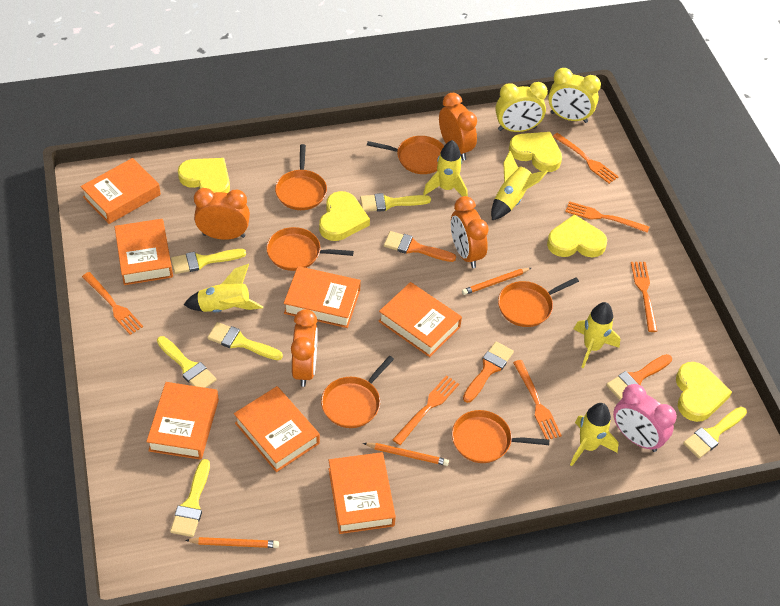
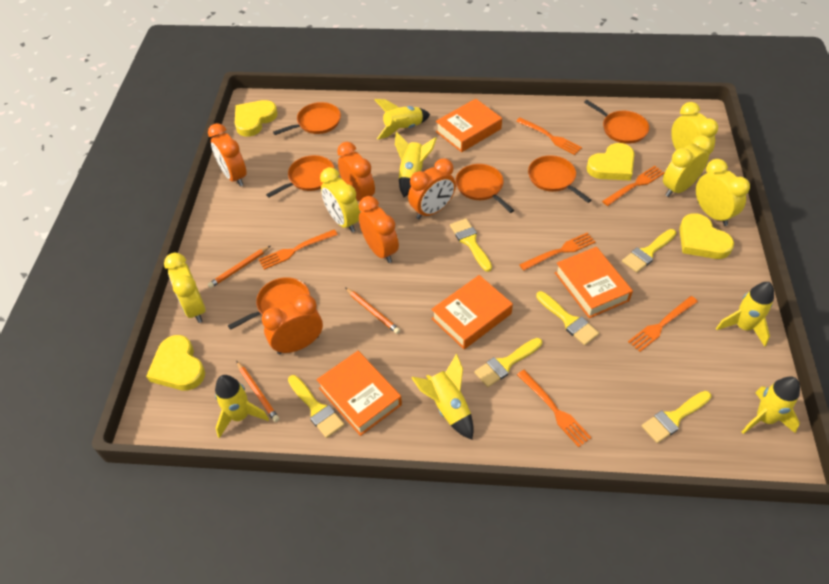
orange book: [80,158,161,224] [114,219,173,285] [146,382,219,460] [234,386,320,472] [284,266,361,328] [329,452,396,534] [379,282,462,357] = 7 -> [317,351,402,436] [431,275,513,349] [436,99,502,152] [555,247,633,318] = 4
orange brush: [384,231,456,262] [463,341,514,403] [606,354,672,400] = 3 -> none = 0
orange clock: [194,188,250,240] [291,309,318,387] [439,93,477,161] [451,196,489,268] = 4 -> [208,123,247,187] [262,294,323,354] [337,142,375,201] [359,196,399,263] [408,158,456,219] = 5
pink clock: [613,384,677,452] = 1 -> none = 0
yellow clock: [495,82,548,132] [548,68,601,123] = 2 -> [164,253,206,323] [320,167,360,232] [663,135,712,197] [671,102,718,155] [696,159,750,226] = 5
yellow heart: [178,158,230,193] [319,191,370,241] [509,132,562,172] [547,214,607,258] [676,362,732,422] = 5 -> [146,335,205,391] [235,100,278,137] [587,143,634,181] [679,213,734,259] = 4
yellow rocket: [184,264,263,312] [423,140,468,197] [491,151,548,220] [570,403,619,466] [574,302,620,369] = 5 -> [215,375,269,438] [375,99,430,139] [395,132,437,197] [412,354,474,440] [716,282,774,347] [742,376,800,434] = 6

